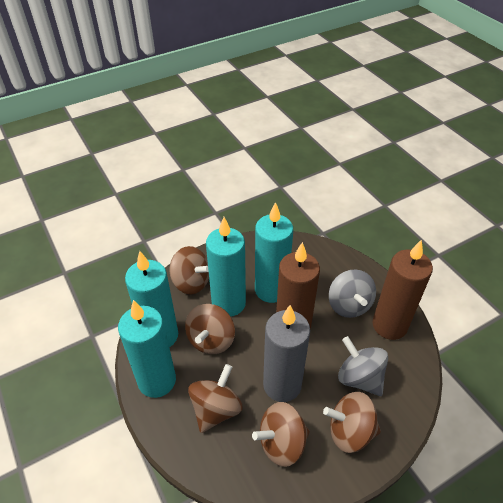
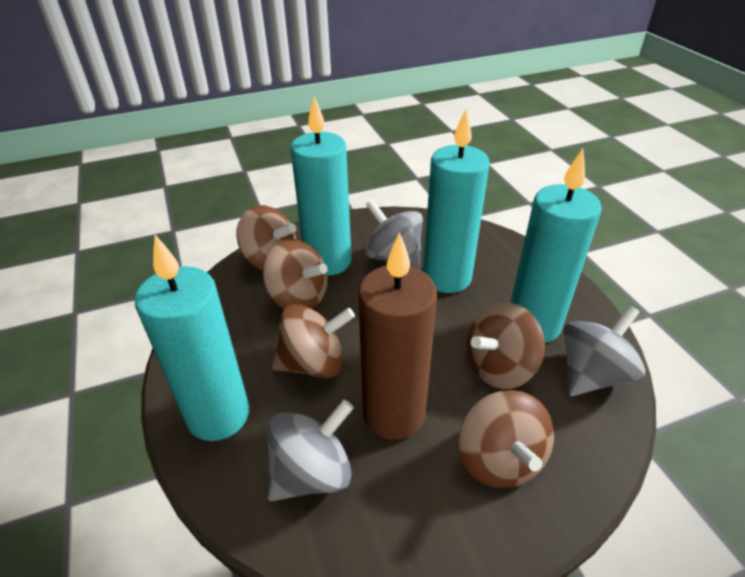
brown candle: [276,242,320,330] [372,240,433,340] = 2 -> [358,232,437,440] = 1
grey candle: [263,305,310,402] = 1 -> none = 0
grey spinning top: [329,269,376,318] [338,336,388,396] = 2 -> [267,399,354,501] [365,199,423,270] [563,306,646,396] = 3

